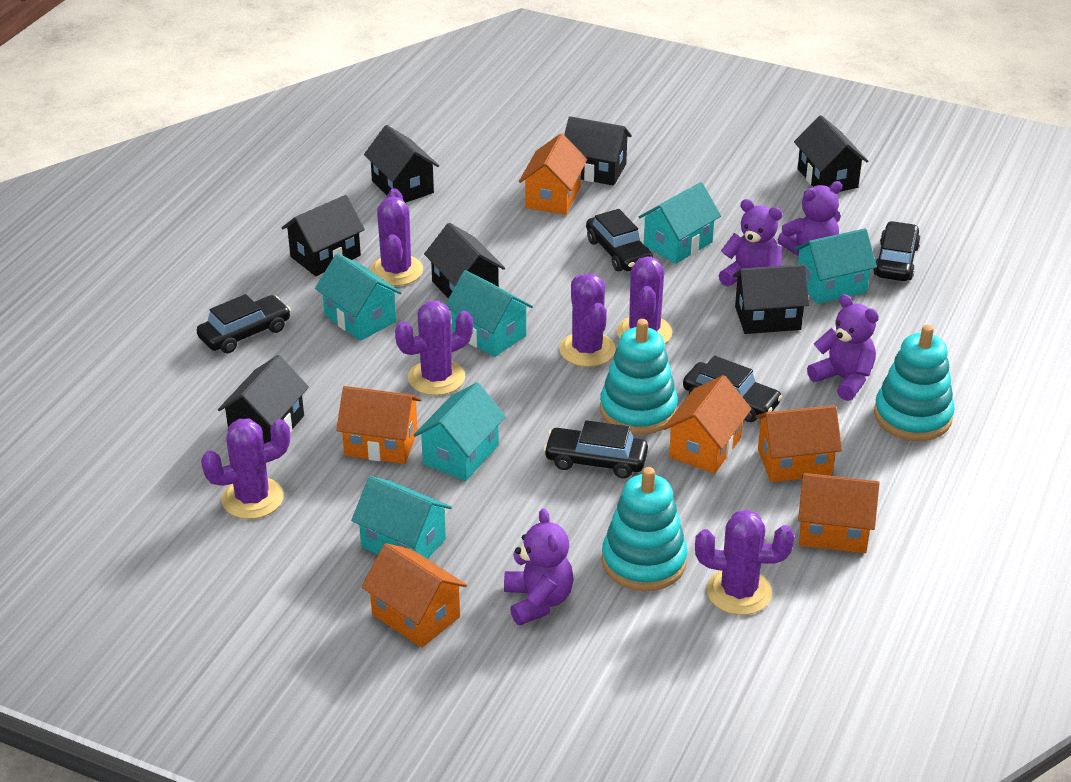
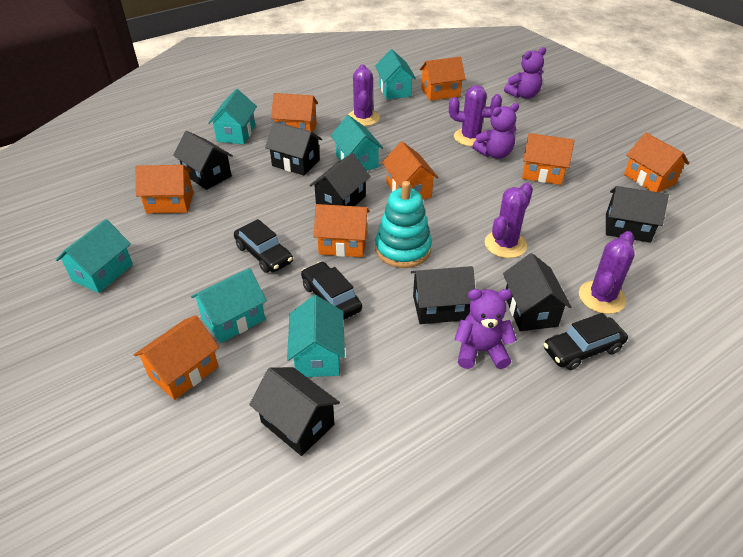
black car: [197,294,291,353] [544,420,648,478] [586,209,653,271] [683,356,782,422] [873,221,921,281] = 5 -> [234,219,293,273] [301,261,362,320] [544,313,628,370] = 3
orange house: [336,386,421,464] [361,543,467,648] [519,133,587,215] [663,375,751,474] [755,405,842,482] [798,473,880,553] = 6 -> [134,315,219,400] [135,165,193,213] [271,93,318,132] [314,204,370,257] [382,142,439,200] [420,57,466,101] [522,133,575,185] [624,133,689,192] = 8
purple cactus: [201,418,290,519] [370,188,423,286] [395,301,473,395] [559,273,616,367] [617,256,672,344] [695,510,794,615] = 6 -> [348,64,380,126] [449,85,502,147] [485,182,533,258] [579,231,635,314] = 4
purple teddy bear: [504,508,574,626] [719,199,782,287] [778,181,842,256] [807,294,879,401] = 4 -> [454,289,517,369] [473,103,519,159] [504,47,546,99] = 3
turquoise stacking toy: [600,319,678,435] [602,467,687,591] [874,325,955,441] = 3 -> [375,181,432,268] = 1

